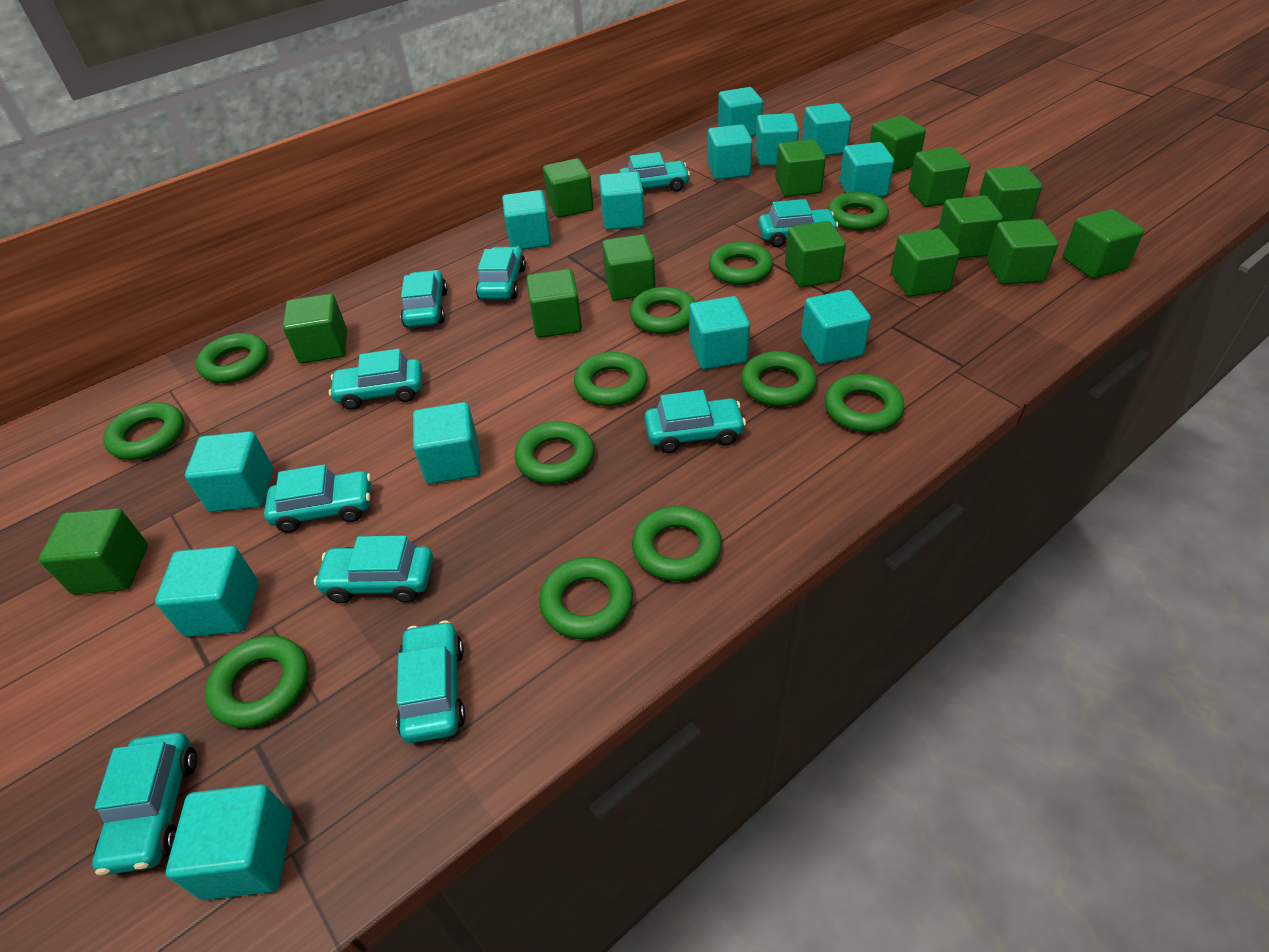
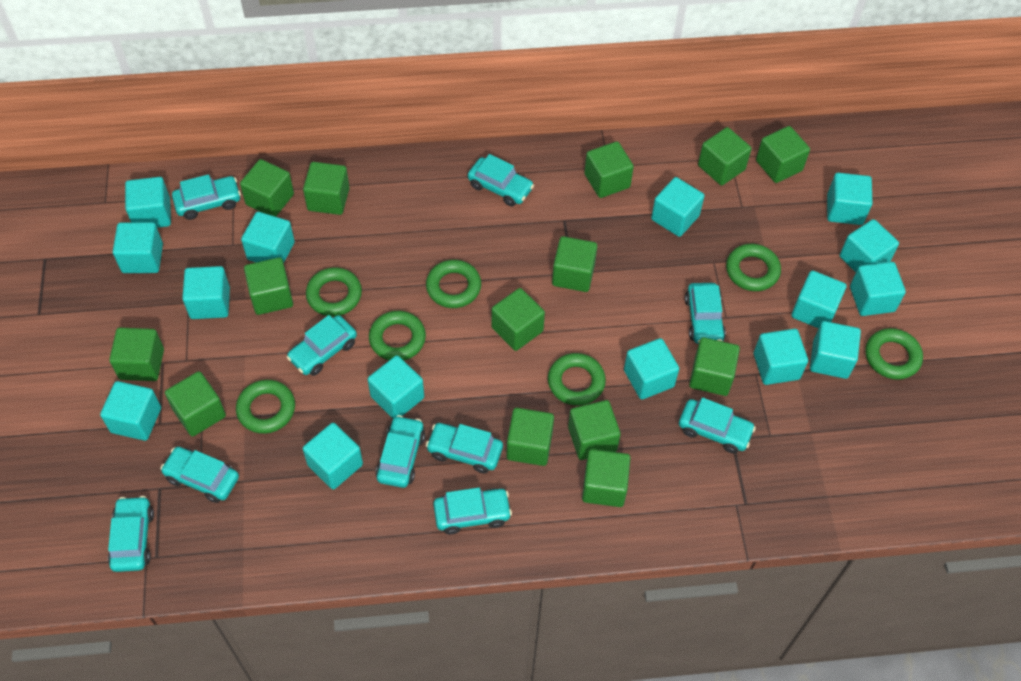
green ring: [103,402,185,460] [196,333,269,383] [205,635,309,728] [514,421,594,484] [539,557,633,639] [574,352,647,406] [630,287,695,334] [632,506,722,581] [709,242,773,285] [741,351,817,407] [824,374,904,432] [828,192,889,231] = 12 -> [236,380,295,434] [306,267,362,317] [369,311,426,360] [426,260,481,308] [548,353,606,406] [726,244,781,291] [865,328,923,380] = 7
turquoise cube: [155,546,259,637] [166,784,292,900] [185,431,273,512] [413,402,481,484] [502,190,552,250] [599,171,645,230] [689,296,750,369] [707,124,753,180] [718,87,763,136] [755,113,799,166] [801,290,871,364] [802,103,851,156] [839,142,894,197] = 13 -> [100,381,161,441] [113,222,163,273] [125,177,171,228] [182,266,230,319] [241,212,295,263] [303,423,363,489] [368,355,424,419] [624,338,679,400] [651,177,704,237] [754,329,808,385] [791,270,847,328] [810,321,861,379] [827,173,872,225] [840,219,899,272] [850,262,906,316] = 15

